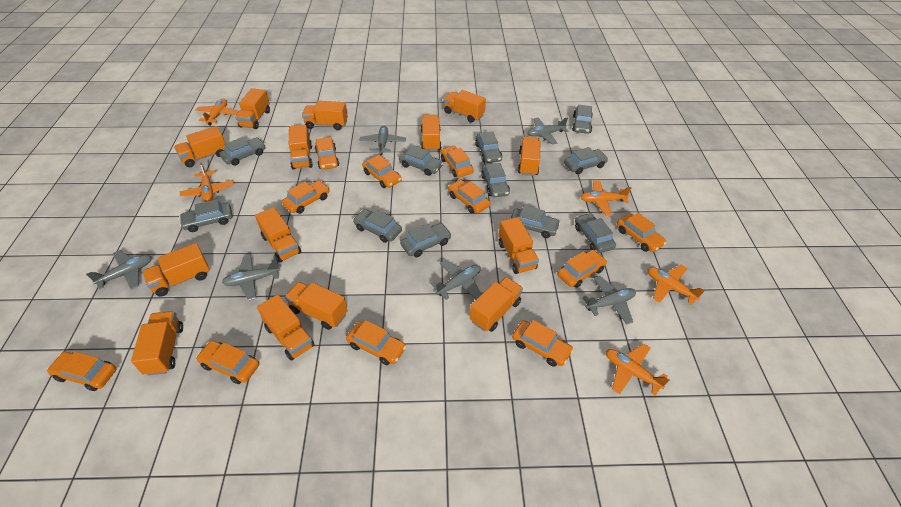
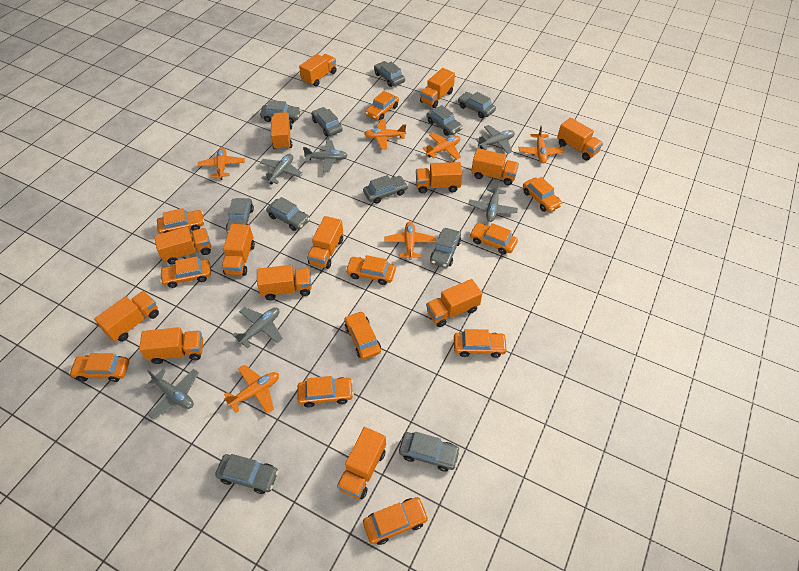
orange plane: [180,163,234,202] [196,99,239,126] [581,180,631,216] [606,343,669,396] [648,265,705,305] = 5 -> [198,147,245,180] [224,365,279,414] [364,119,406,150] [384,222,436,260] [422,133,461,160] [519,126,565,163] = 6

